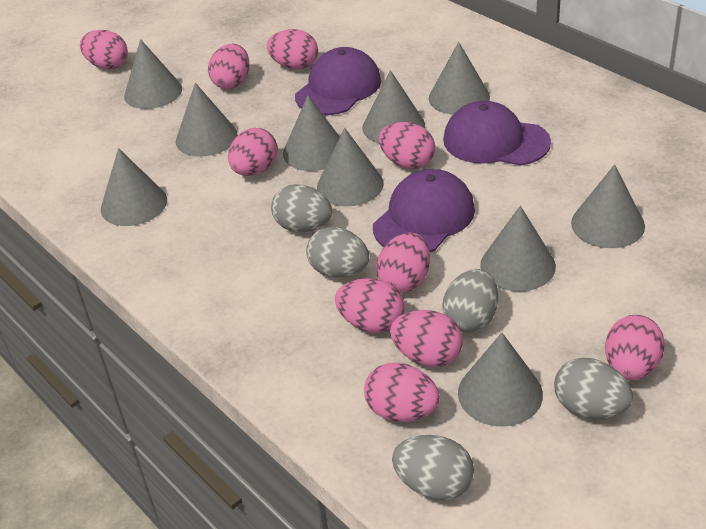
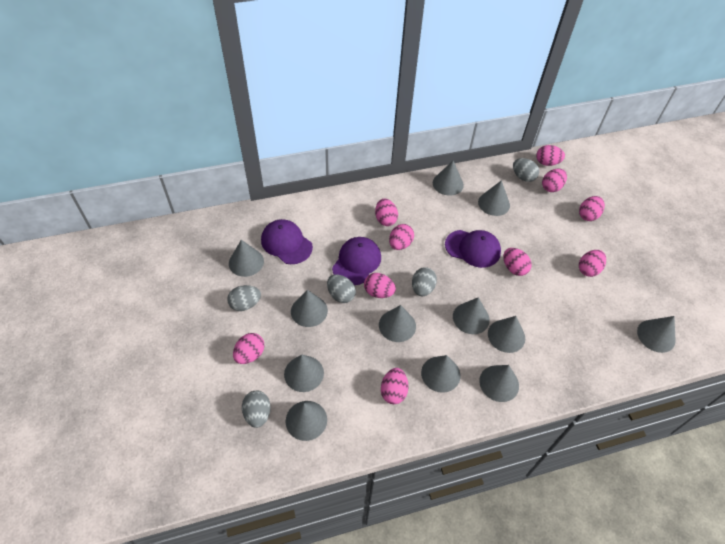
grey cone: [101,148,167,226] [124,39,182,109] [176,83,238,156] [283,95,340,171] [317,128,384,206] [362,70,425,143] [429,42,490,115] [458,333,543,427] [480,206,556,292] [571,164,645,248] = 10 -> [229,240,264,277] [284,355,324,392] [285,401,327,441] [291,290,328,327] [379,305,416,342] [421,355,460,393] [433,161,464,196] [453,297,490,334] [478,180,510,216] [479,365,519,402] [488,316,525,353] [637,316,676,353] = 12

